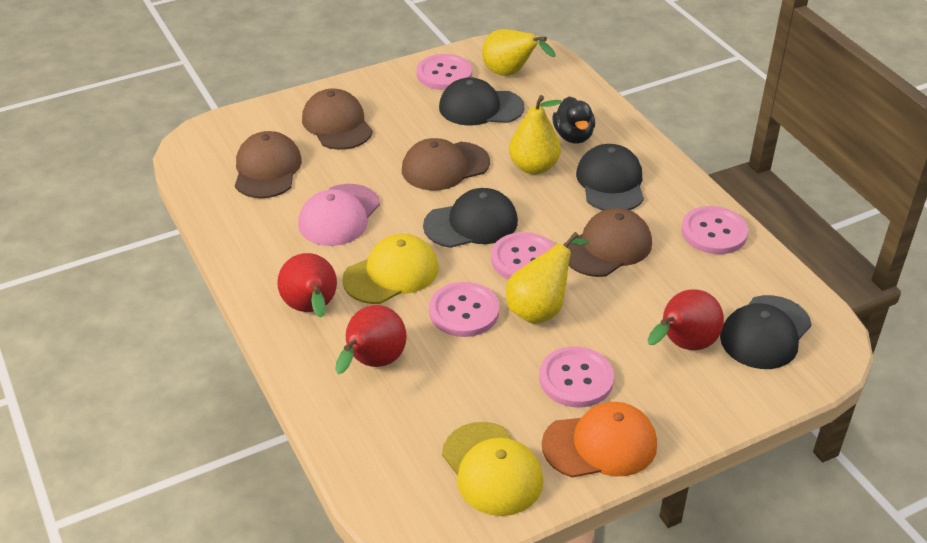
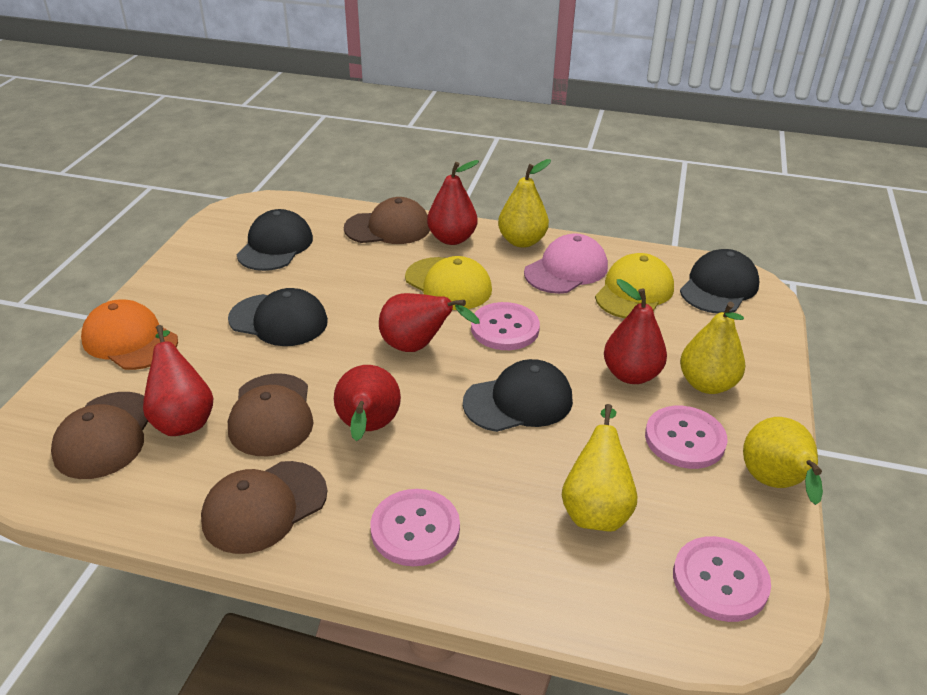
black duck: [552,97,595,144] = 1 -> none = 0
pink button: [417,54,472,90] [429,282,499,337] [491,232,555,280] [539,346,614,408] [681,206,748,254] = 5 -> [370,489,460,566] [471,302,540,350] [645,406,727,469] [673,536,771,622] = 4
red pear: [277,253,337,318] [335,305,407,374] [648,289,724,350] = 3 -> [143,325,214,436] [334,365,401,441] [379,293,480,352] [427,160,479,245] [604,279,667,384] = 5
yellow pear: [482,29,555,76] [506,232,589,324] [509,95,562,175] = 3 -> [498,159,551,248] [562,404,637,532] [680,302,745,394] [743,417,823,505] = 4

